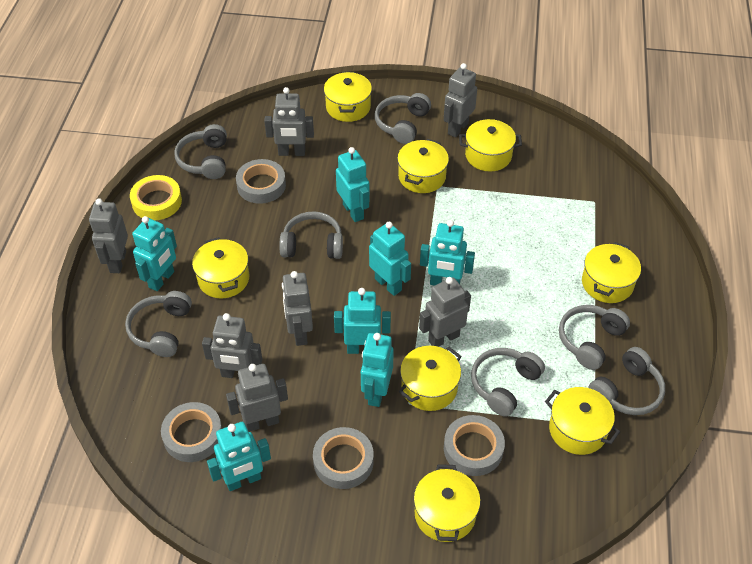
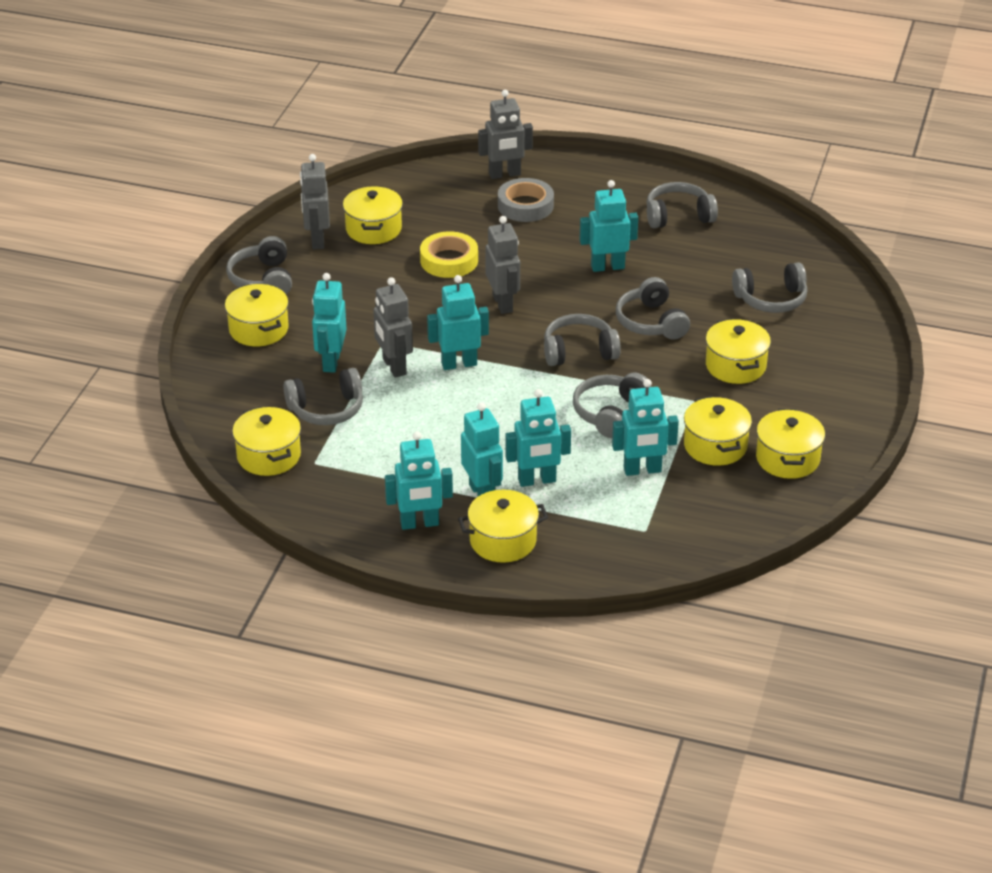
grey robot: [89,198,128,273] [202,313,262,378] [226,364,288,432] [264,87,314,156] [282,271,313,346] [419,277,471,347] [444,63,477,137] = 7 -> [300,154,330,250] [373,277,413,378] [478,90,533,179] [486,216,520,314] = 4
grey tape: [161,402,222,462] [236,159,286,204] [313,427,374,489] [444,415,505,476] = 4 -> [498,178,554,222] = 1
yellow pot: [192,237,249,299] [324,72,372,122] [397,139,449,193] [399,346,461,411] [414,464,481,542] [459,119,522,171] [545,387,620,455] [582,242,641,303] = 8 -> [225,284,289,346] [232,406,301,476] [343,186,403,244] [458,490,548,563] [684,396,752,466] [706,319,771,384] [756,409,825,479] = 7

